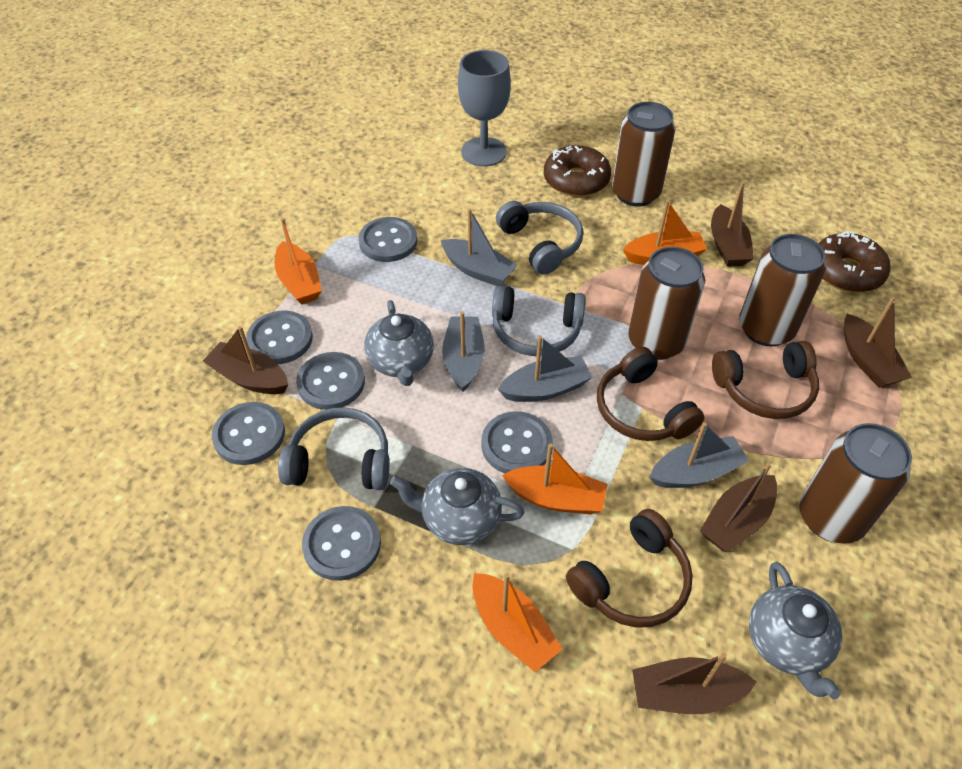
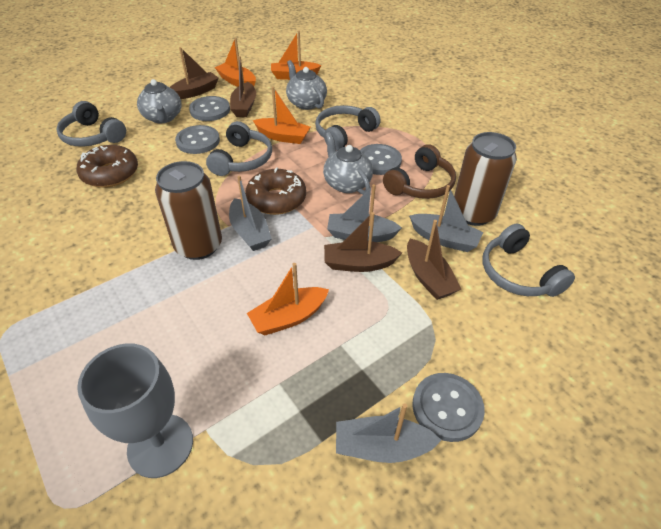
brown boat: [203,326,288,394] [632,652,757,714] [700,462,778,553] [711,181,754,267] [844,297,912,388] = 5 -> [170,47,219,99] [230,56,256,117] [324,212,402,272] [407,220,461,300] = 4
brown can: [612,102,675,207] [628,247,705,360] [739,234,825,346] [799,423,912,544] = 4 -> [155,161,222,260] [454,132,517,226] = 2
brown headphones: [566,509,693,628] [597,347,705,441] [712,341,819,419] = 3 -> [383,144,456,199] = 1
grey button: [212,402,285,465] [246,311,313,364] [296,352,365,410] [302,506,381,581] [358,217,418,262] [482,411,553,473] = 6 -> [175,125,220,154] [189,96,230,121] [360,144,402,175] [412,373,485,442] = 4
grey headphones: [278,407,389,490] [492,286,586,356] [496,201,583,275] = 3 -> [56,101,126,147] [206,121,272,176] [315,105,381,151] [483,224,575,297] = 4

